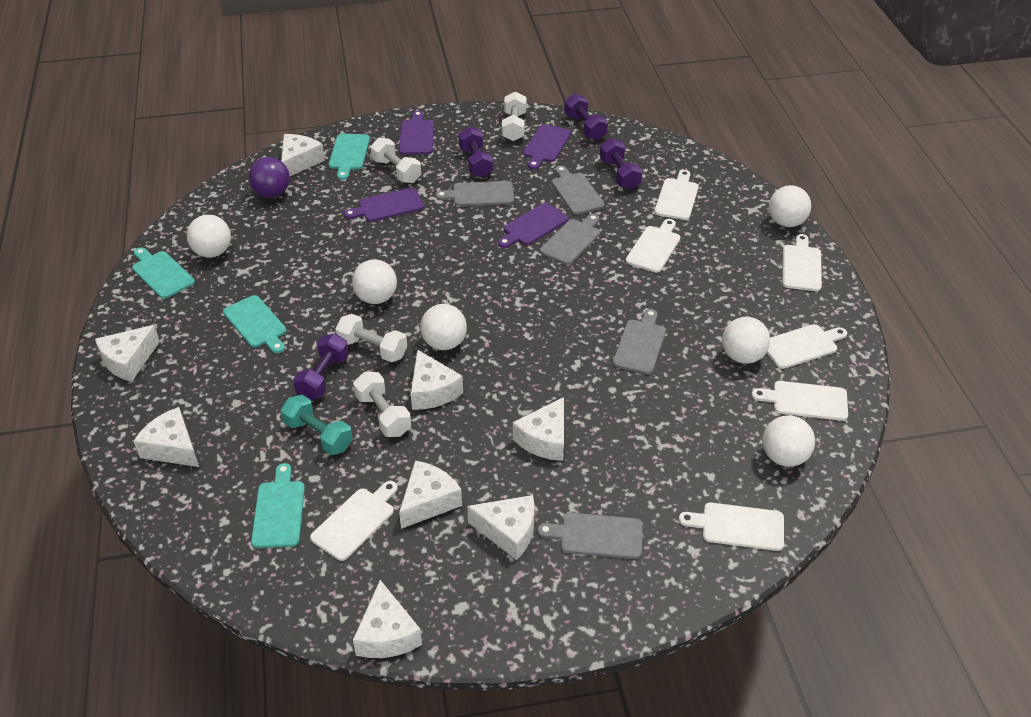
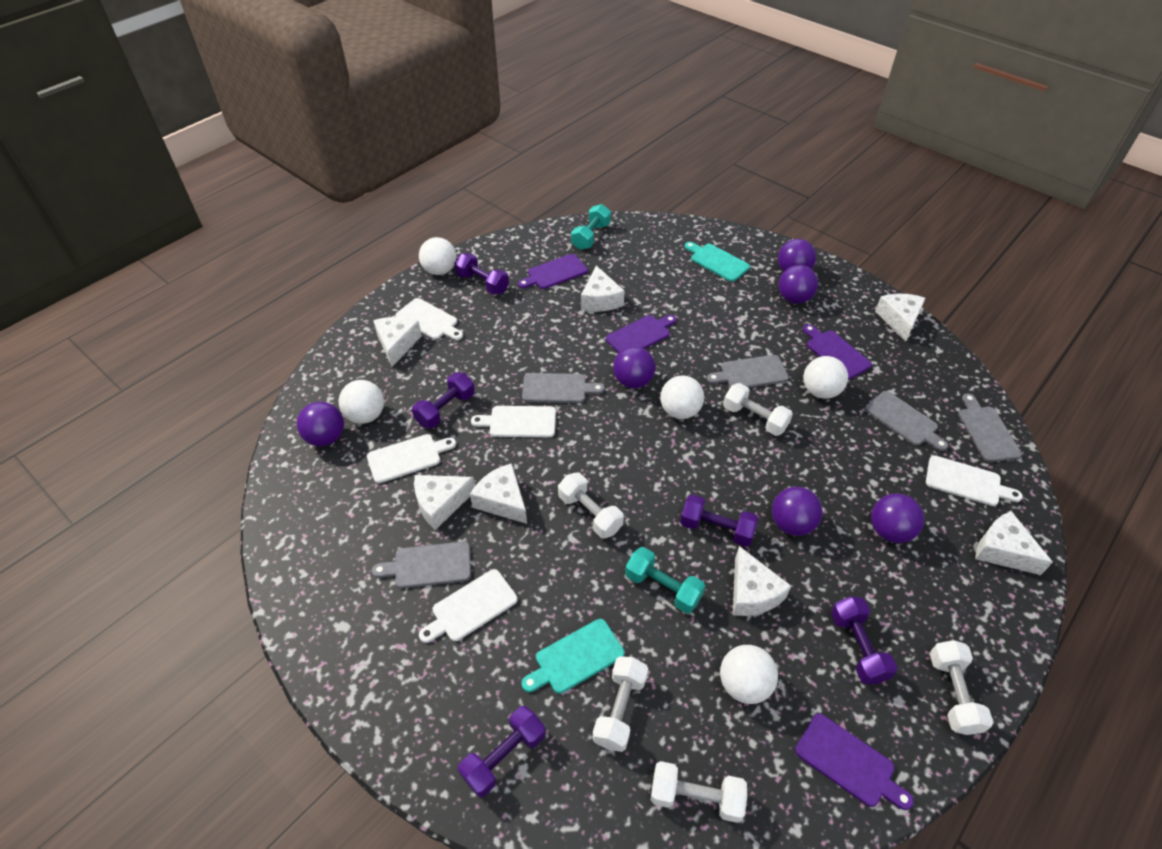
purple ball: [249,157,290,198] = 1 -> [297,402,344,446] [613,346,656,389] [772,487,823,536] [778,239,816,272] [778,265,818,304] [871,493,924,543] = 6
purple dumbbell: [293,333,349,400] [458,126,493,178] [564,93,608,141] [600,138,642,190] = 4 -> [412,373,475,429] [454,253,509,295] [458,706,546,797] [680,494,759,547] [831,596,898,684] = 5
turquoise cutting board: [132,247,195,299] [223,295,287,354] [251,463,305,548] [329,134,370,180] = 4 -> [521,619,624,694] [685,242,750,282] = 2
turquoise dumbbell: [281,395,353,455] = 1 -> [571,204,611,250] [625,547,705,613] = 2
white ball: [187,215,231,258] [352,259,397,304] [420,304,467,350] [722,317,770,364] [762,415,815,467] [769,185,811,227] = 6 -> [339,380,384,424] [419,237,456,275] [660,375,704,419] [720,645,778,704] [803,356,848,399] = 5
white cheese: [95,325,160,382] [134,407,199,467] [281,134,325,176] [353,580,422,658] [399,460,462,529] [411,349,463,410] [467,495,534,560] [513,397,564,461] = 8 -> [373,317,422,367] [414,475,475,530] [470,463,527,524] [581,266,625,312] [733,546,791,616] [875,294,926,342] [975,511,1053,575] = 7
white cutting board: [310,481,398,561] [626,219,680,273] [654,170,699,220] [679,503,784,551] [752,381,848,421] [767,324,847,369] [782,234,822,291] = 7 -> [367,434,456,483] [395,298,463,340] [419,569,517,643] [471,406,556,437] [926,455,1023,506] = 5
white dumbbell: [335,314,407,362] [353,372,411,437] [370,137,421,183] [502,91,527,141] = 4 -> [558,472,624,539] [593,656,648,752] [651,761,747,823] [723,383,793,436] [930,640,993,735] = 5

